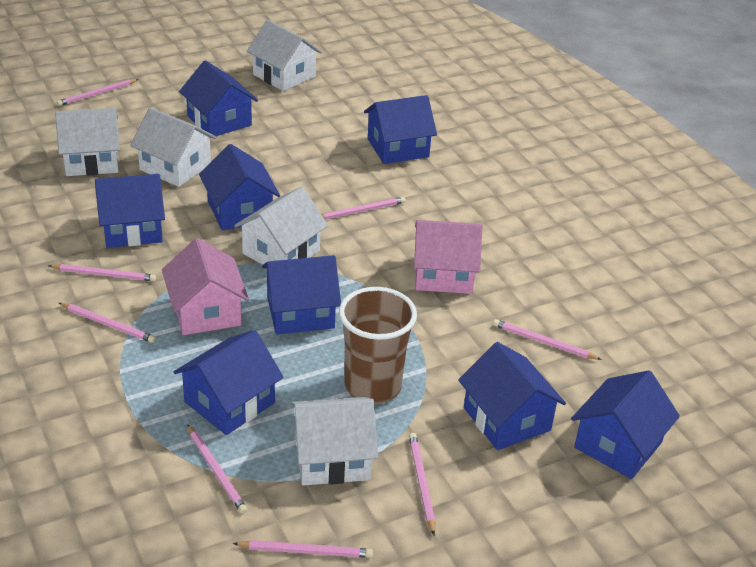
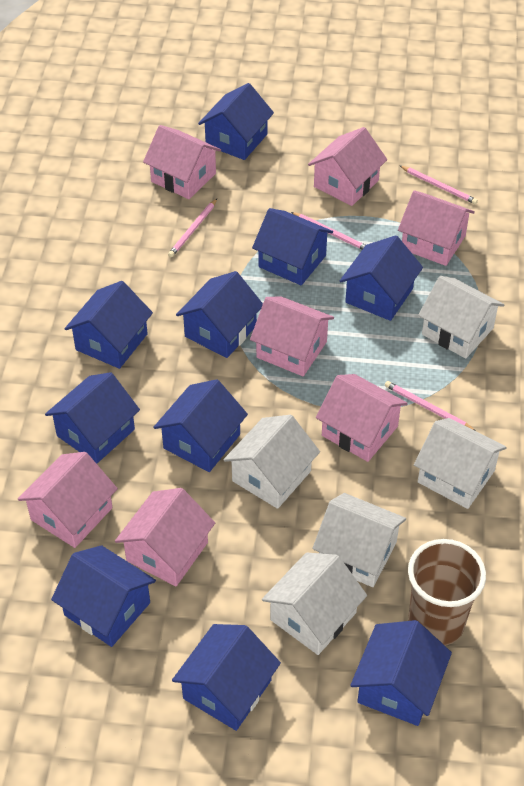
blue house: [95,174,165,248] [174,330,283,435] [179,60,258,138] [199,144,280,230] [262,255,341,334] [364,95,437,164] [458,342,566,450] [571,370,680,479] = 8 -> [45,372,140,464] [51,545,156,647] [65,281,153,369] [153,379,248,472] [172,624,281,731] [176,271,263,358] [198,83,274,160] [252,208,333,285] [340,235,423,321] [350,620,452,726] = 10
pink house: [162,238,249,335] [414,220,483,294] = 2 -> [18,452,118,548] [115,488,215,586] [143,125,221,199] [250,296,334,376] [308,127,387,206] [316,374,408,462] [398,190,475,266] = 7
pink pencil: [49,264,156,281] [57,79,139,106] [59,303,156,343] [187,424,248,514] [233,540,373,558] [321,197,406,220] [409,433,435,535] [493,319,602,360] = 8 -> [168,199,217,257] [291,212,366,250] [385,381,476,431] [400,166,478,204] = 4

